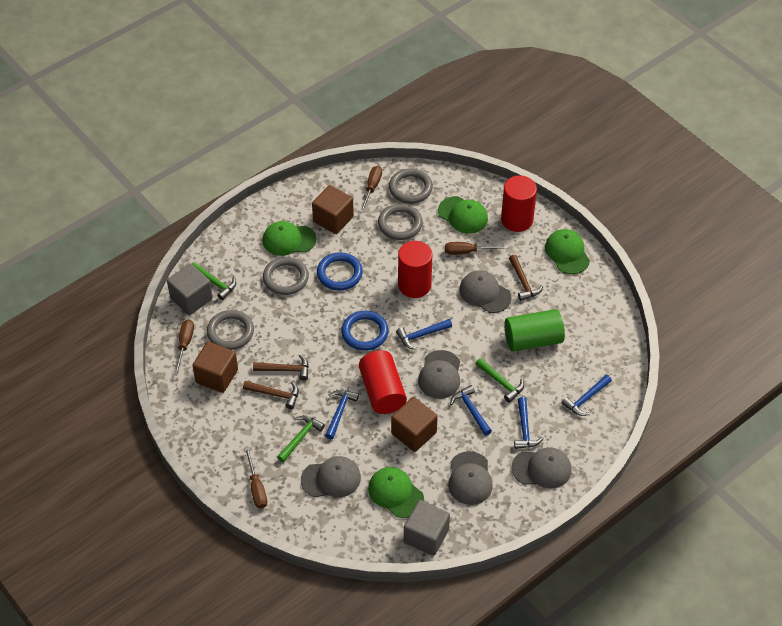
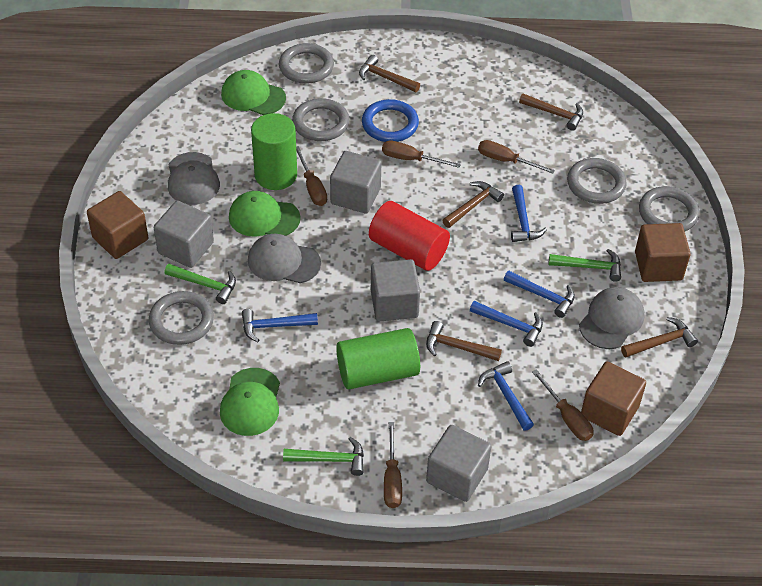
blue ring: [317,252,363,290] [341,311,389,351] = 2 -> [362,99,419,142] = 1
brown hammer: [243,381,299,409] [253,355,309,381] [509,254,543,301] = 3 -> [359,55,420,92] [426,321,502,361] [442,181,504,228] [519,93,583,131] [621,317,698,357] = 5
brown screwdriver: [174,319,194,375] [245,447,267,508] [360,166,382,213] [445,242,508,255] = 4 -> [296,146,327,206] [382,140,461,168] [384,422,402,508] [478,140,555,174] [532,369,594,441] = 5
green cap: [263,221,316,256] [368,467,424,518] [438,196,488,234] [545,229,590,274] = 4 -> [220,368,280,436] [221,70,286,115] [229,191,301,237] = 3
green cylinder: [504,309,565,352] = 1 -> [251,113,297,190] [336,328,420,389] = 2
grey cap: [301,456,361,497] [418,350,460,399] [448,451,493,505] [459,270,511,313] [512,447,572,489] = 5 -> [168,152,220,205] [248,234,321,283] [579,287,645,349] = 3
grey cube: [167,264,213,315] [404,500,450,556] = 2 -> [154,201,214,268] [330,151,382,214] [371,259,420,322] [426,425,492,502] = 4
grey ring: [207,310,254,350] [263,257,309,295] [378,204,423,240] [389,169,433,204] = 4 -> [149,291,214,345] [279,43,334,84] [292,98,349,141] [567,158,627,204] [639,186,700,231] = 5
red cylinder: [359,350,407,414] [398,241,432,298] [501,175,537,232] = 3 -> [369,201,450,271] = 1

